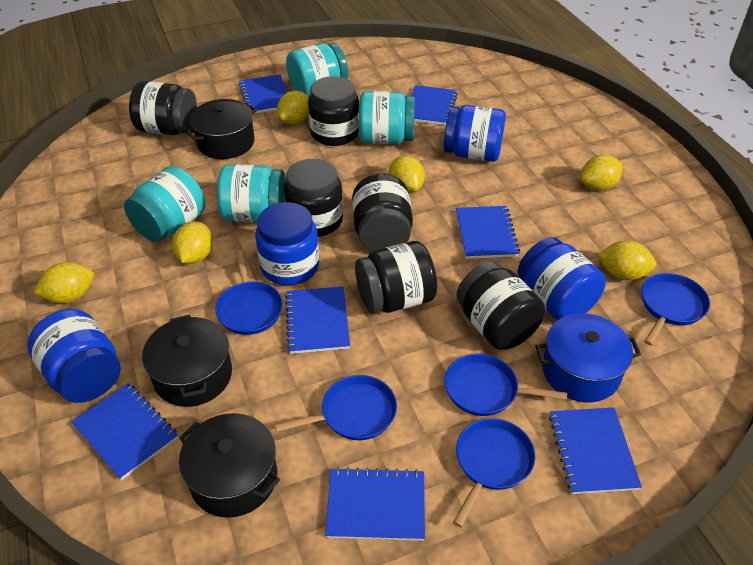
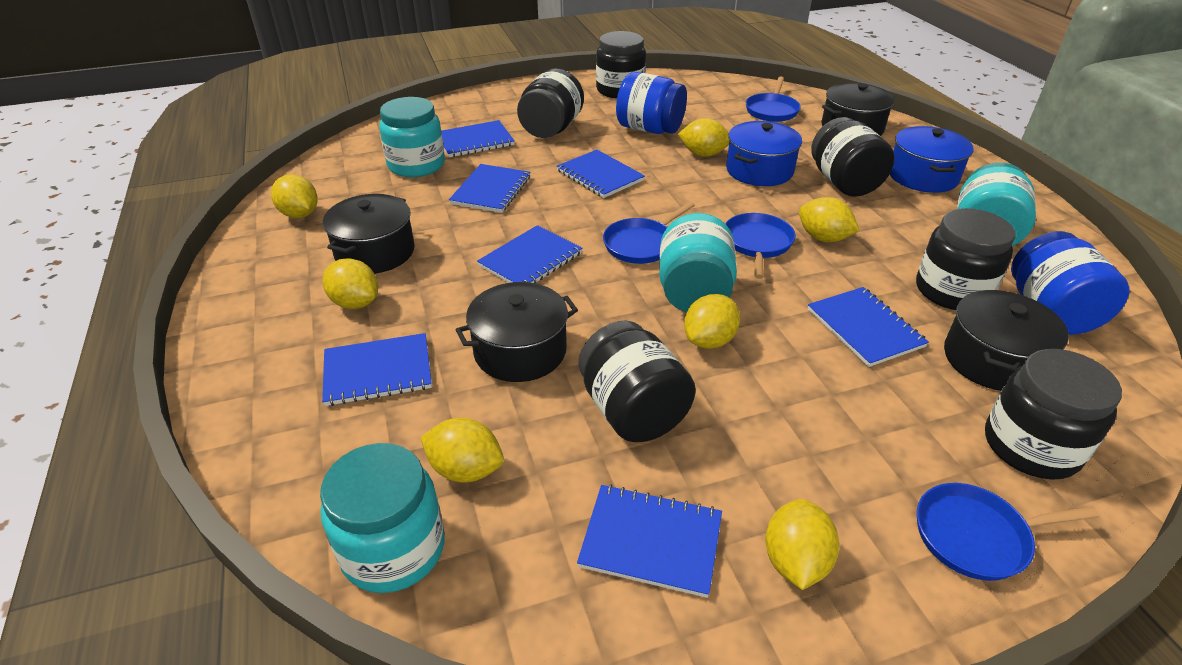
black pot: [142,315,232,407] [179,413,280,518] [186,99,257,159] = 3 -> [323,194,415,274] [456,282,578,382] [822,83,895,136] [944,290,1069,391] = 4
blue jar: [27,309,121,403] [255,202,319,285] [444,105,506,162] [518,237,606,320] = 4 -> [616,72,687,134] [1011,231,1130,335] = 2
blue pan: [215,250,283,335] [275,375,397,440] [445,354,567,416] [453,418,535,527] [641,273,710,345] = 5 -> [603,201,695,264] [725,213,796,279] [746,76,801,122] [917,483,1099,581] = 4
blue pot: [536,313,641,402] = 1 -> [726,121,802,186] [890,126,974,193] = 2
yellow lemon: [33,262,94,304] [172,221,213,264] [277,91,309,125] [389,155,425,193] [581,155,623,191] [597,240,656,280] = 6 -> [271,174,318,218] [322,258,378,309] [420,418,504,483] [678,118,729,157] [684,294,740,349] [765,499,839,590] [799,197,860,242] = 7

